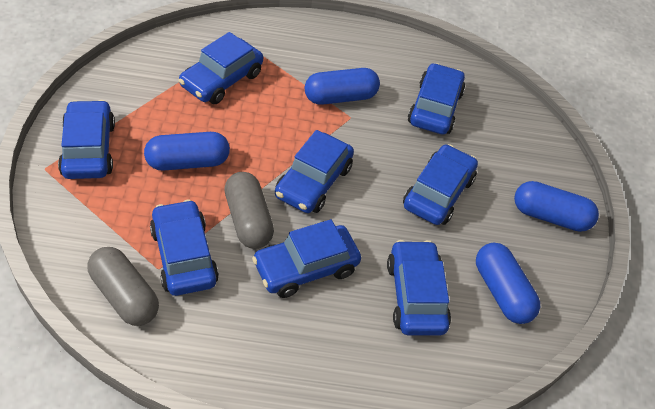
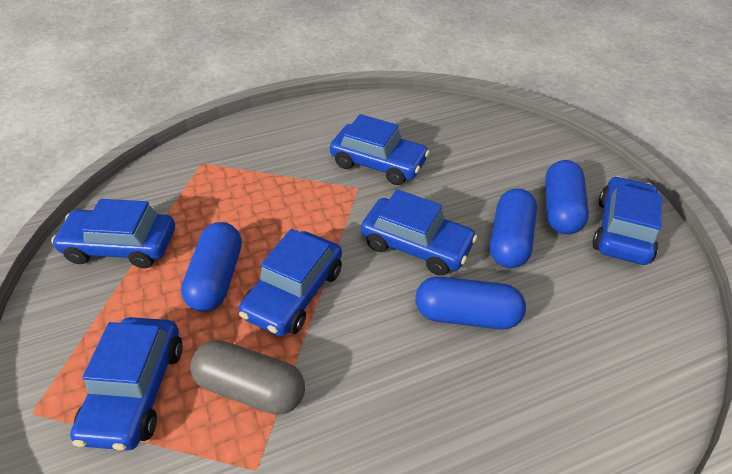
blue car: [58,100,115,179] [150,199,219,296] [179,32,263,104] [252,219,361,298] [275,130,354,213] [387,240,451,335] [403,144,478,225] [408,63,465,135] = 8 -> [51,199,175,268] [70,317,183,451] [239,229,342,336] [330,114,430,185] [361,189,477,276] [592,176,662,265] = 6
grey capsule: [87,247,159,326] [224,172,274,249] = 2 -> [190,340,305,415] = 1

